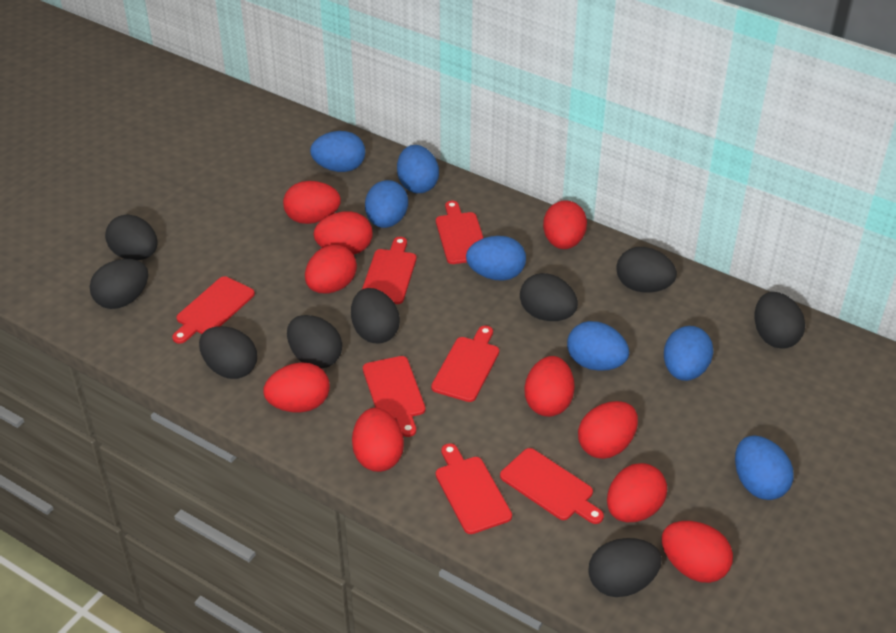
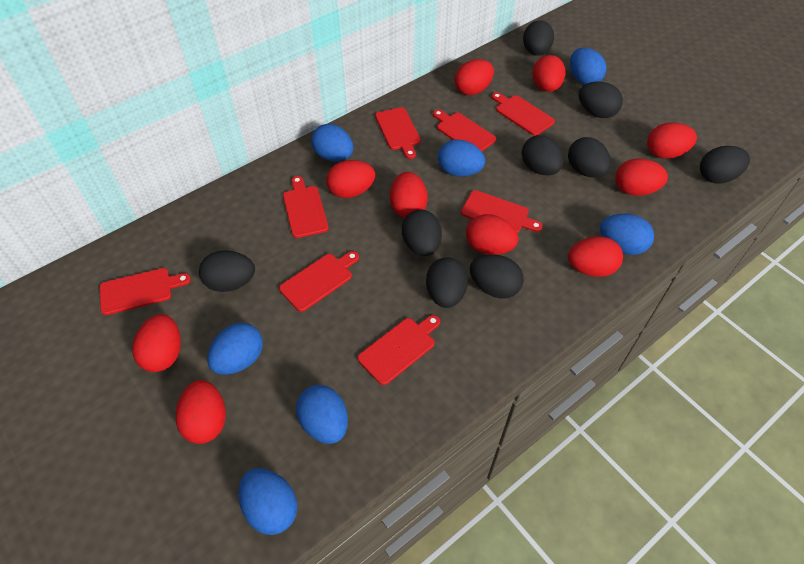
red cutting board: [172,276,255,344] [362,237,416,304] [363,356,425,437] [431,326,499,402] [436,201,483,264] [436,443,512,534] [500,448,604,524] = 7 -> [99,268,191,315] [279,251,359,312] [283,176,329,238] [358,315,440,385] [375,107,421,159] [433,110,496,151] [461,190,543,233] [491,92,555,136] = 8

